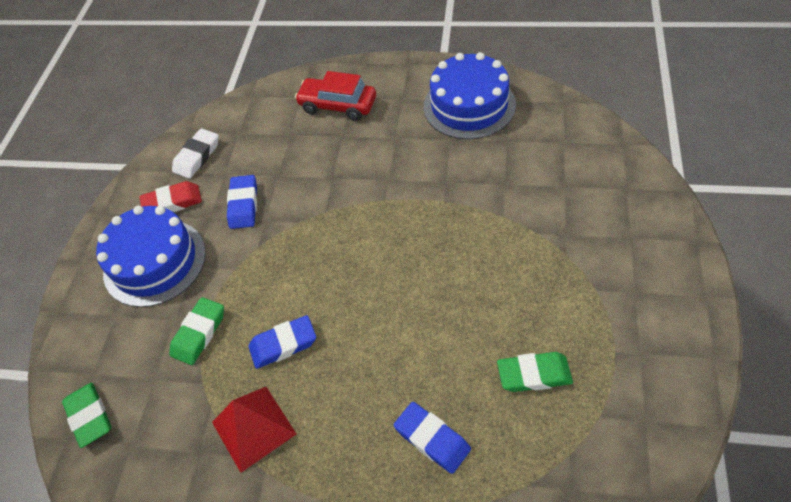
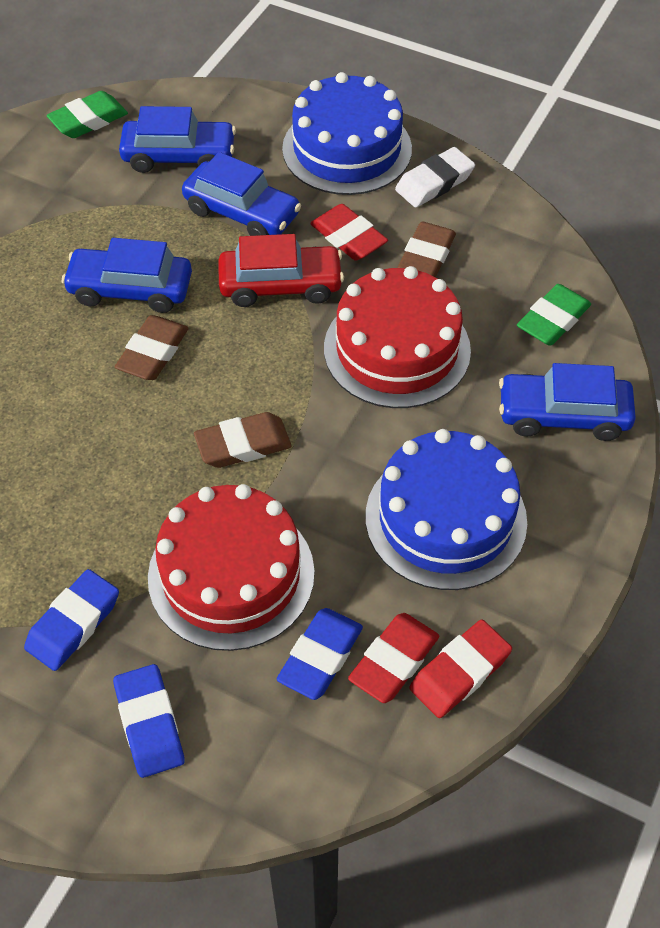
blue car: none = 0 -> [62,238,192,313] [119,106,236,173] [182,152,301,236] [499,363,636,441] = 4
brown eraser: none = 0 -> [115,315,189,380] [194,412,292,468] [398,222,456,277] = 3
green eraser: [62,383,111,448] [169,297,224,365] [497,352,573,392] = 3 -> [47,91,128,138] [517,284,591,346] = 2
red cake: none = 0 -> [148,484,315,651] [324,266,471,408] = 2
red eraser: [139,181,202,212] = 1 -> [310,204,388,260] [348,613,439,703] [409,620,512,718] = 3
red pyramid: [212,387,296,473] = 1 -> none = 0

